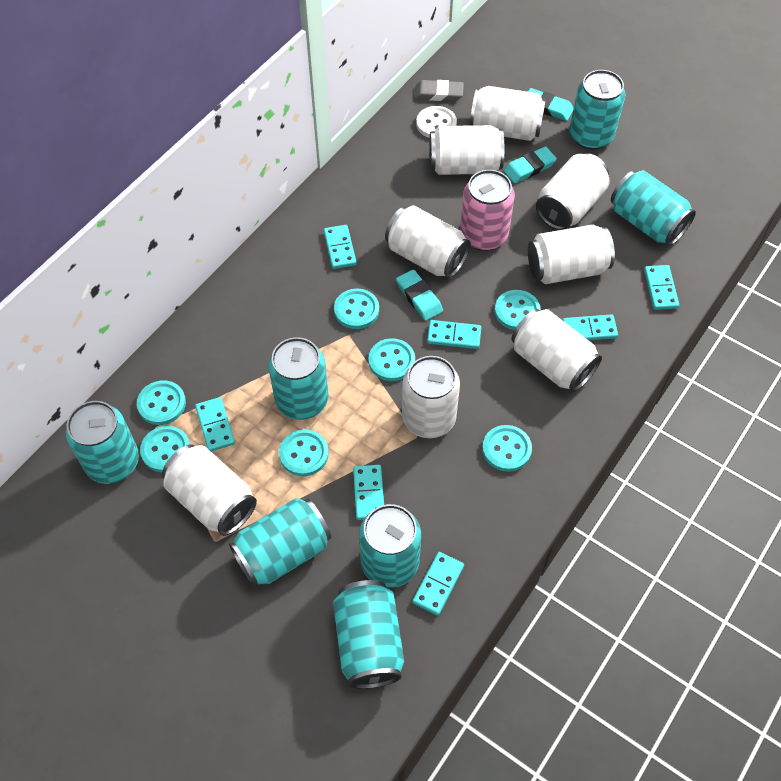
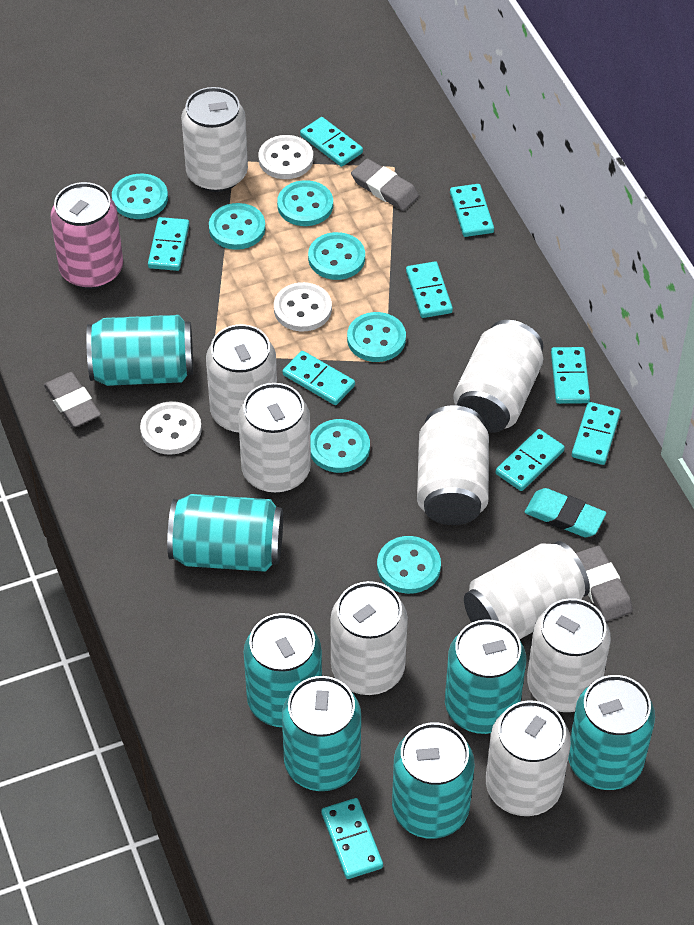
grey eraser: [415,80,464,101] = 1 -> [44,372,101,428] [351,159,419,211] [576,545,633,622] = 3
turquoise domino: [195,397,235,452] [324,225,357,269] [353,465,384,520] [412,552,464,616] [427,320,481,349] [563,314,618,340] [644,265,679,310] = 7 -> [148,217,189,271] [283,351,355,405] [300,117,363,167] [321,798,383,879] [406,261,453,318] [450,184,494,237] [496,429,565,491] [551,347,590,404] [572,402,621,465] = 9
turquoise eraser: [396,269,443,321] [504,146,557,183] [528,88,574,121] = 3 -> [525,488,606,537] = 1
white button: [416,106,457,138] = 1 -> [140,401,202,455] [258,135,313,179] [274,282,332,331] = 3
white can: [162,444,257,536] [385,205,471,278] [402,356,460,438] [429,125,504,175] [470,86,546,141] [511,309,602,392] [528,225,615,284] [536,153,610,230] = 8 -> [181,87,248,192] [206,324,277,433] [238,383,311,493] [331,581,408,695] [417,405,489,525] [453,320,543,433] [464,541,590,639] [486,700,571,816] [527,598,611,712] = 9

